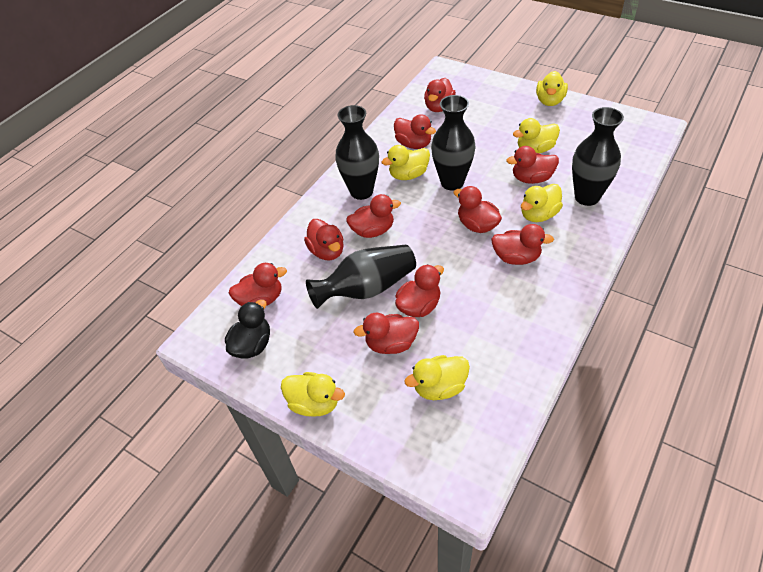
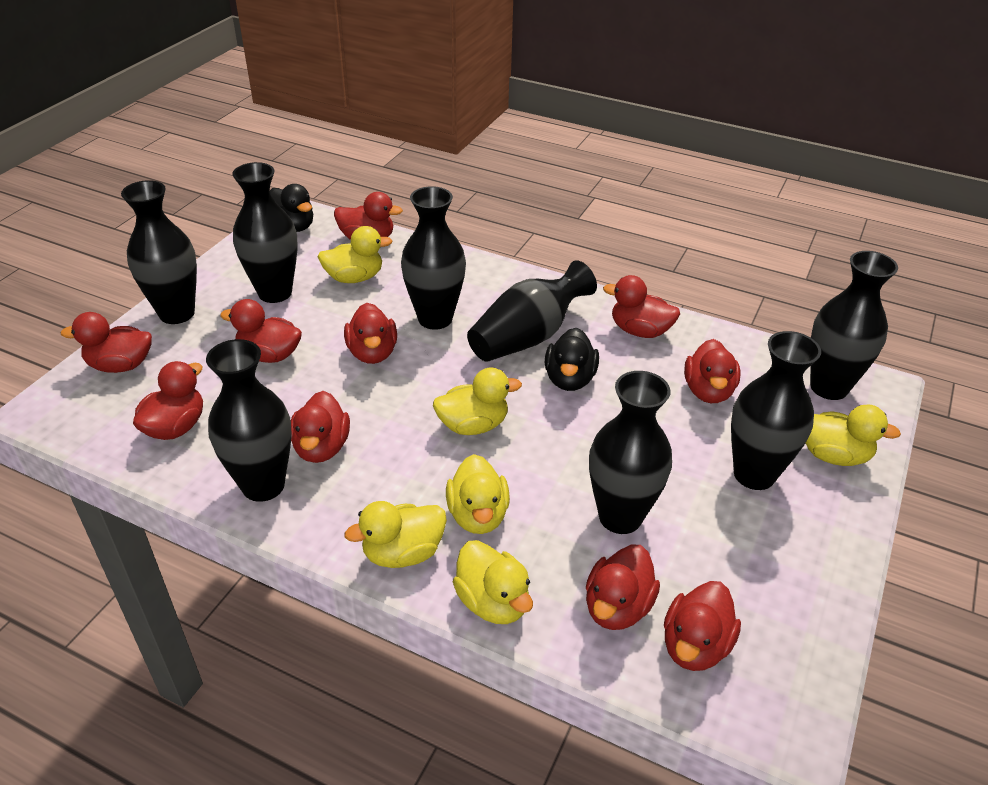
black duck: [225,300,270,358] = 1 -> [270,184,313,232] [545,328,599,391] = 2
black vase: [306,245,416,309] [335,105,379,200] [431,95,475,190] [572,107,624,206] = 4 -> [121,180,197,324] [206,339,292,502] [232,162,298,303] [401,186,466,330] [467,261,597,362] [589,371,672,534] [731,331,821,490] [810,251,898,400] = 8

